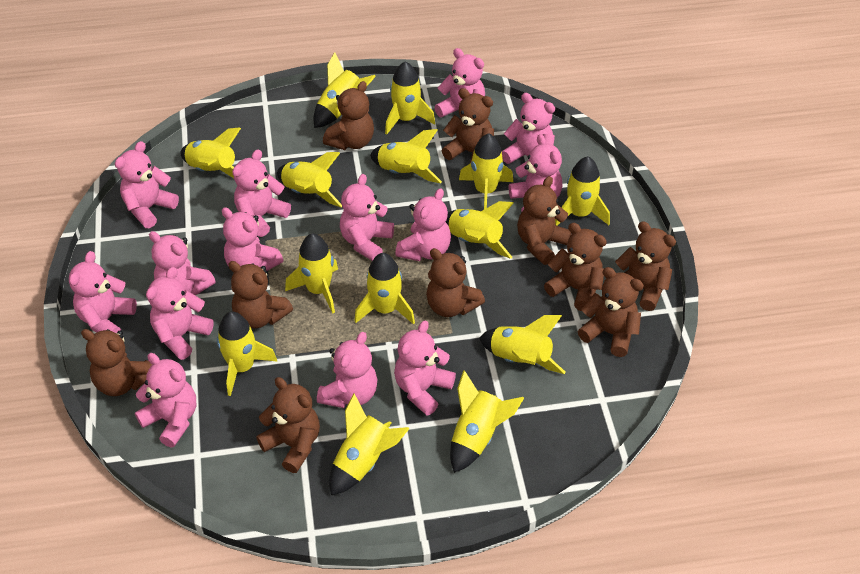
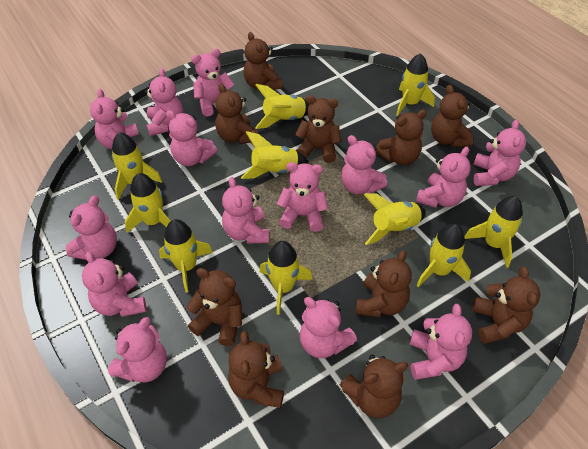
yellow rocket: [180,128,241,178] [217,311,278,396] [277,152,342,207] [285,233,338,314] [313,52,376,128] [329,394,410,495] [354,253,415,324] [370,129,442,183] [385,61,435,135] [446,201,514,259] [450,370,524,473] [459,133,513,209] [479,315,566,374] [555,156,610,226] = 14 -> [112,132,162,200] [125,173,170,233] [159,219,213,293] [241,131,309,179] [255,84,309,129] [260,241,312,315] [364,193,426,245] [396,53,435,116] [416,224,471,287] [464,196,523,268] = 10

